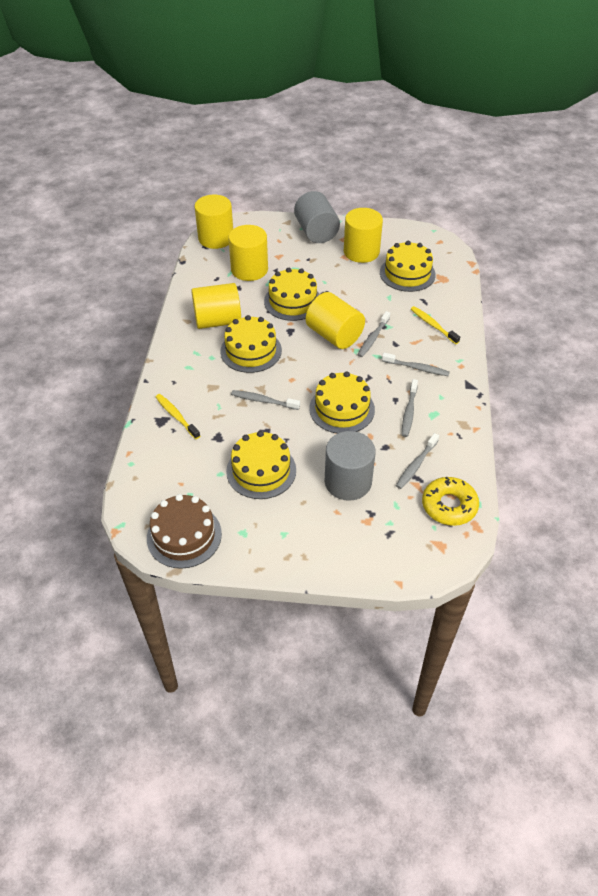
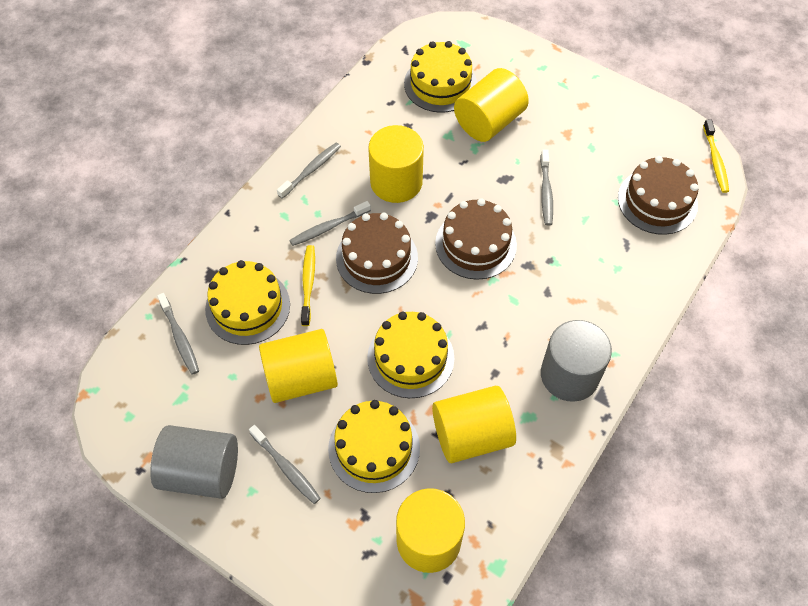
brown cake: [147,494,222,569] = 1 -> [336,213,418,294] [435,198,517,280] [618,156,699,235] = 3
yellow cake: [220,315,282,373] [226,431,296,499] [264,268,320,321] [309,371,375,434] [380,241,436,292] = 5 -> [205,260,290,345] [328,400,420,493] [367,312,454,398] [404,41,477,113] = 4
yellow donut: [422,476,479,526] = 1 -> none = 0

